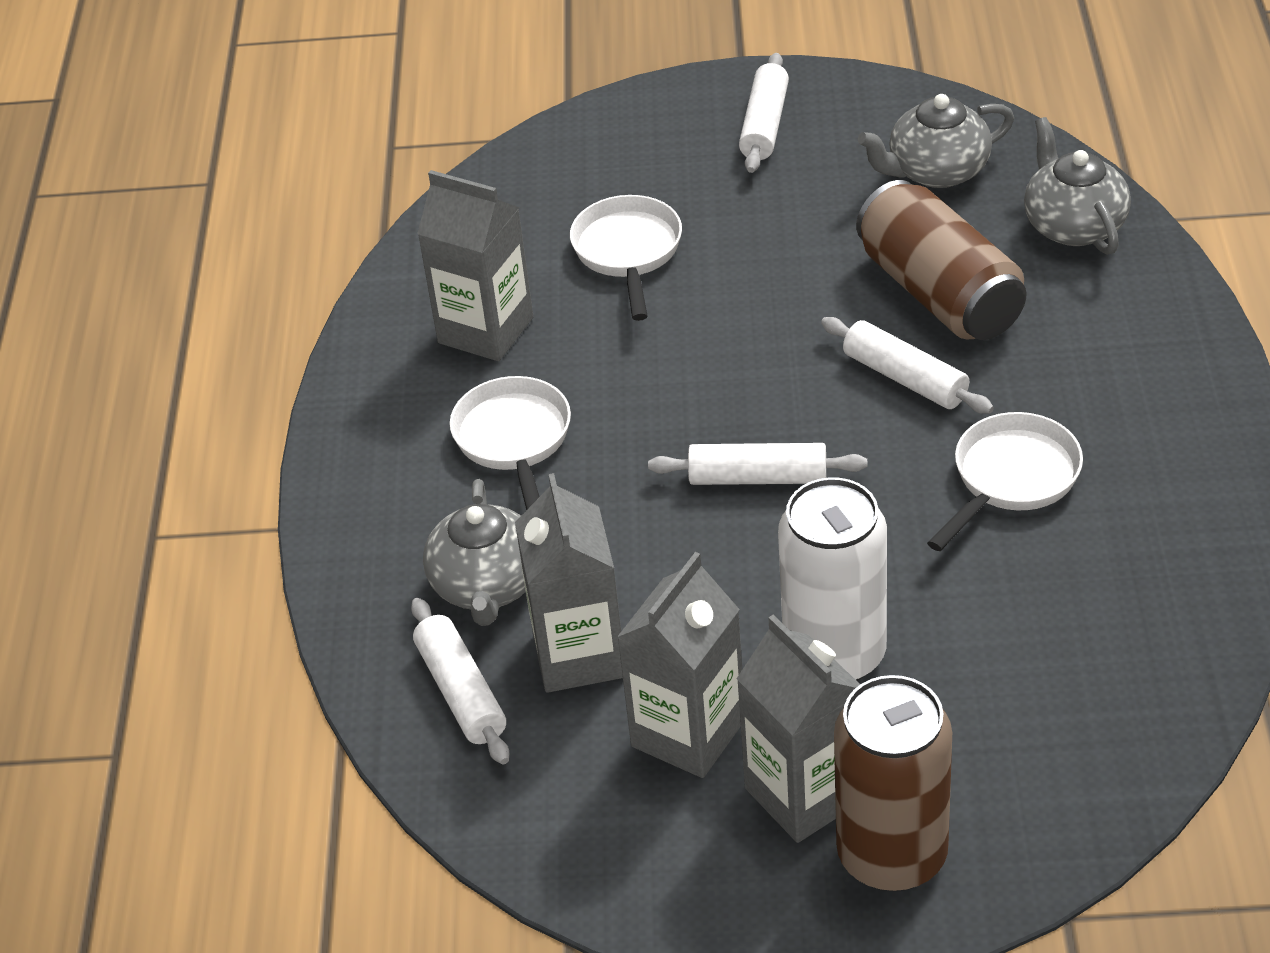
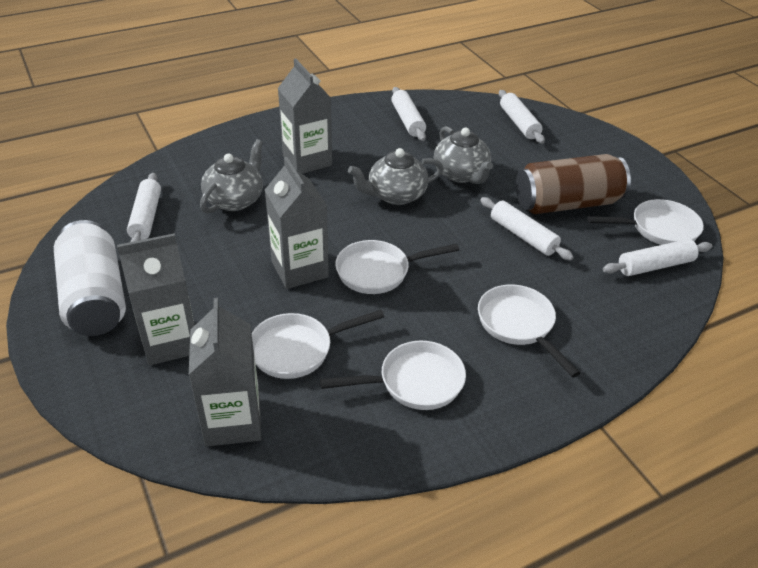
brown can: [834,675,952,892] [856,180,1026,340] = 2 -> [516,154,631,214] = 1
white pan: [450,376,571,510] [570,195,682,321] [927,412,1083,551] = 3 -> [251,309,384,379] [320,340,466,410] [335,240,459,294] [478,285,580,377] [587,199,704,245] = 5
white rolling pin: [411,598,509,765] [648,443,867,485] [739,53,789,173] [821,317,994,414] = 4 -> [127,173,161,242] [391,87,426,141] [480,197,574,261] [499,90,545,144] [603,239,712,276] = 5

